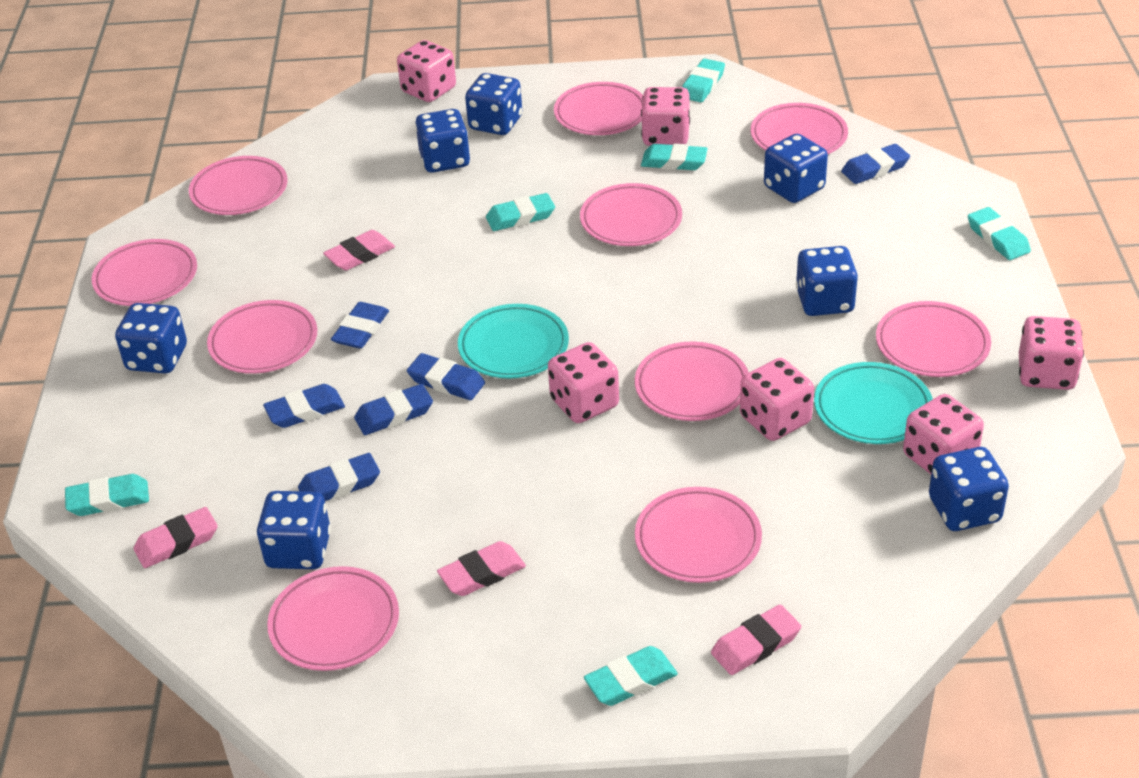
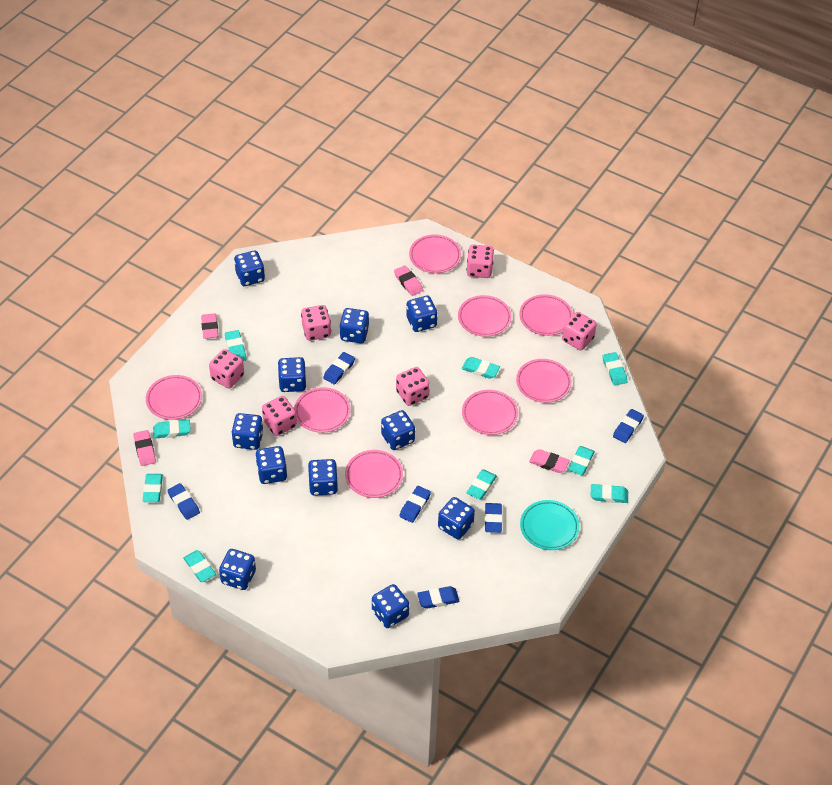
blue dice: [115,303,187,373] [257,491,331,569] [415,109,470,173] [465,73,522,135] [764,134,828,203] [796,246,858,316] [929,447,1009,531] = 7 -> [219,549,256,590] [232,413,264,450] [234,250,265,286] [255,446,287,484] [278,357,306,392] [308,459,338,496] [339,308,369,343] [372,584,409,628] [381,410,415,450] [406,296,437,332] [438,497,475,539] = 11
pink plate: [92,239,197,306] [189,156,288,215] [207,300,317,374] [267,566,399,671] [554,82,643,135] [580,183,682,246] [635,341,749,421] [635,487,762,583] [751,103,848,154] [876,301,991,377] = 10 -> [146,375,202,420] [294,387,350,433] [345,450,403,498] [409,234,461,273] [458,295,512,337] [462,390,518,435] [516,359,572,403] [519,294,573,336] = 8
turquoise eraser: [65,474,149,516] [486,193,555,231] [584,646,678,706] [641,144,708,170] [682,59,725,102] [968,207,1031,260] = 6 -> [143,474,163,502] [153,419,191,439] [183,550,216,582] [225,330,247,361] [462,357,500,379] [466,469,497,499] [568,446,595,475] [591,484,628,503] [603,352,627,386] = 9
turquoise plate: [458,304,569,379] [814,362,933,444] = 2 -> [520,500,579,550] = 1

